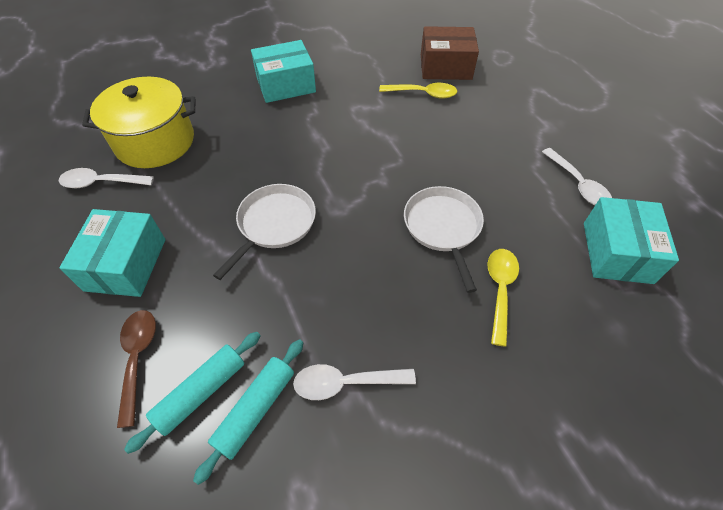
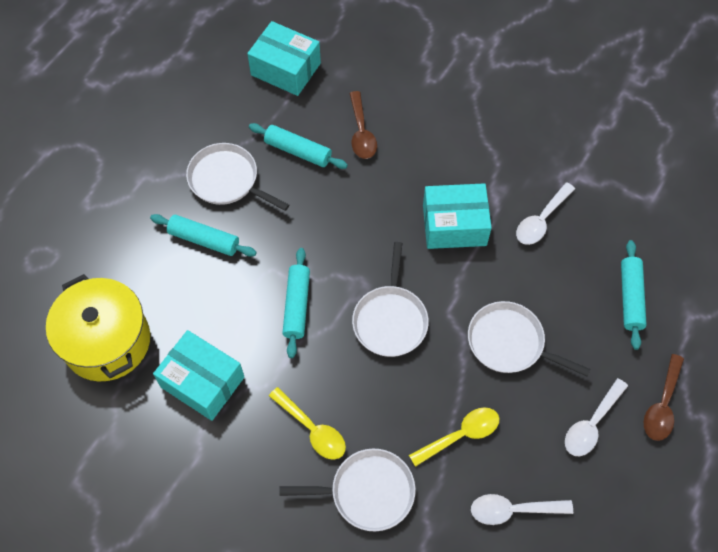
brown box: [421,26,479,80] = 1 -> none = 0
brown spoon: [117,310,156,428] = 1 -> [350,91,377,159] [644,354,684,441] = 2
turquoise rolling pin: [124,332,261,454] [193,339,303,485] = 2 -> [150,214,257,257] [249,123,348,169] [282,248,310,358] [621,240,647,350] = 4
white pan: [213,184,316,280] [404,186,484,293] = 2 -> [186,143,289,211] [280,449,416,531] [352,242,429,357] [468,301,590,376] = 4

